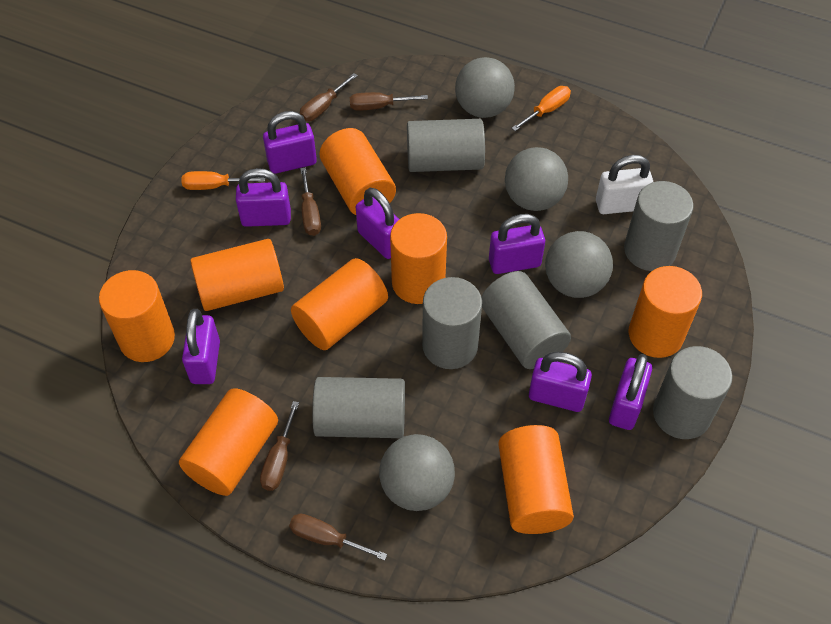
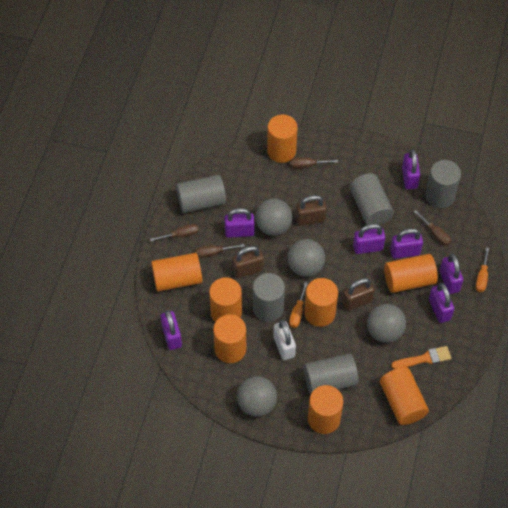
brown padlock: none = 0 -> [232,246,264,278] [296,195,327,226] [342,278,375,311] = 3
brown screwdriver: [260,401,299,491] [289,514,387,561] [299,73,358,122] [300,168,321,236] [350,92,428,111] = 5 -> [150,224,199,241] [195,244,245,258] [290,157,338,168] [414,210,451,246] = 4
grey cylinder: [312,377,405,438] [407,119,485,172] [422,277,482,369] [481,271,571,369] [624,181,694,271] [653,346,732,439] = 6 -> [176,175,226,213] [253,273,285,322] [303,354,359,395] [350,173,394,225] [425,160,461,208] = 5
orange brush: none = 0 -> [391,346,451,369] = 1

